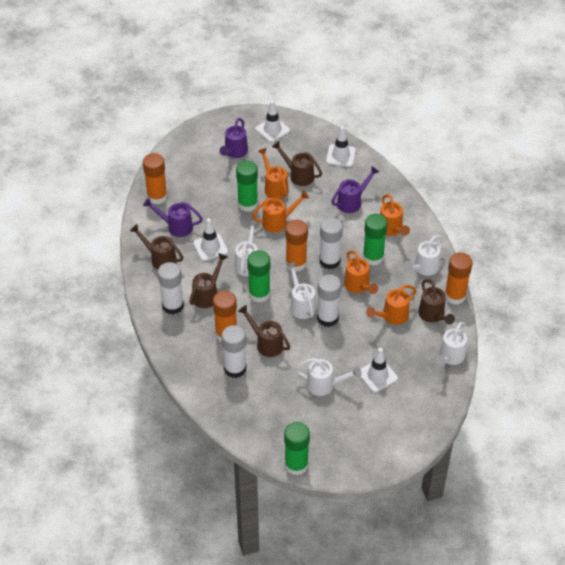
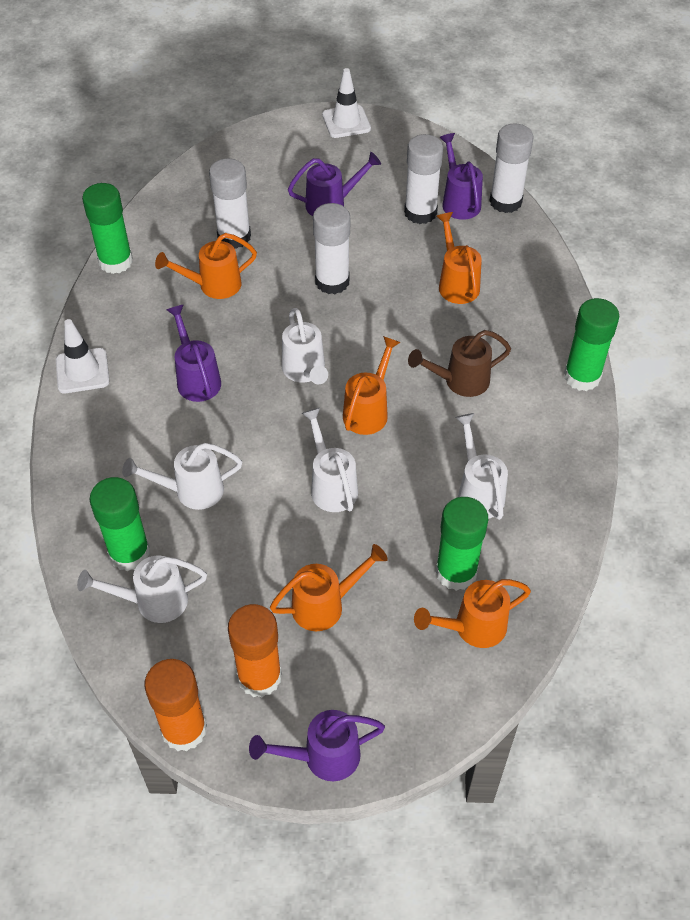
brown watering can: [130,224,183,269] [189,253,228,308] [238,305,290,357] [272,141,322,186] [418,279,455,325] = 5 -> [408,330,511,397] = 1
orange glue stick: [143,153,168,204] [213,291,237,342] [285,220,308,272] [445,252,473,305] = 4 -> [144,659,207,751] [228,604,282,698] = 2
purple watering can: [143,198,203,237] [220,118,248,158] [331,166,379,213] = 3 -> [167,304,221,402] [249,710,385,781] [288,152,381,216] [439,133,483,220] = 4
white traffic cone: [193,218,228,261] [255,100,290,142] [326,126,356,167] [360,348,398,392] = 4 -> [56,319,109,393] [322,68,371,138] = 2

